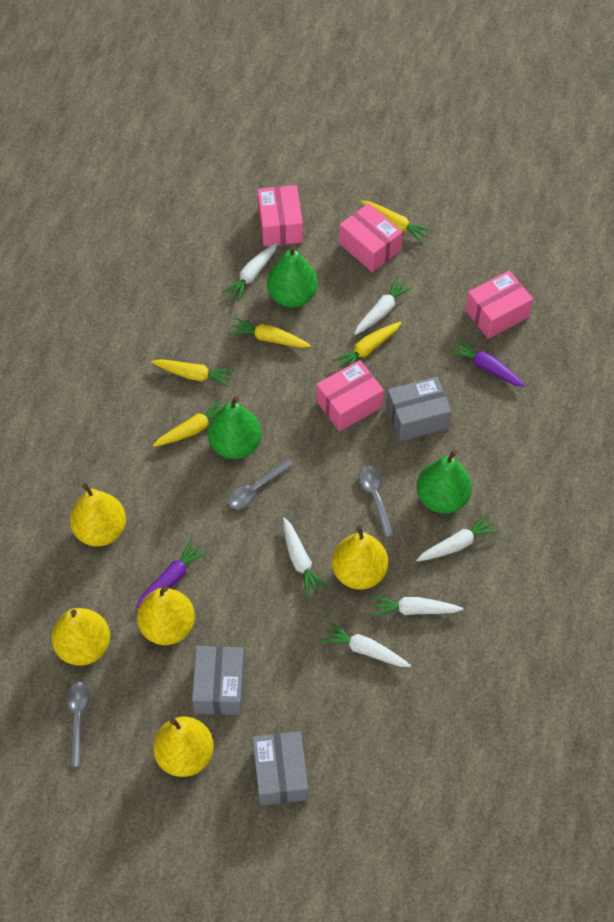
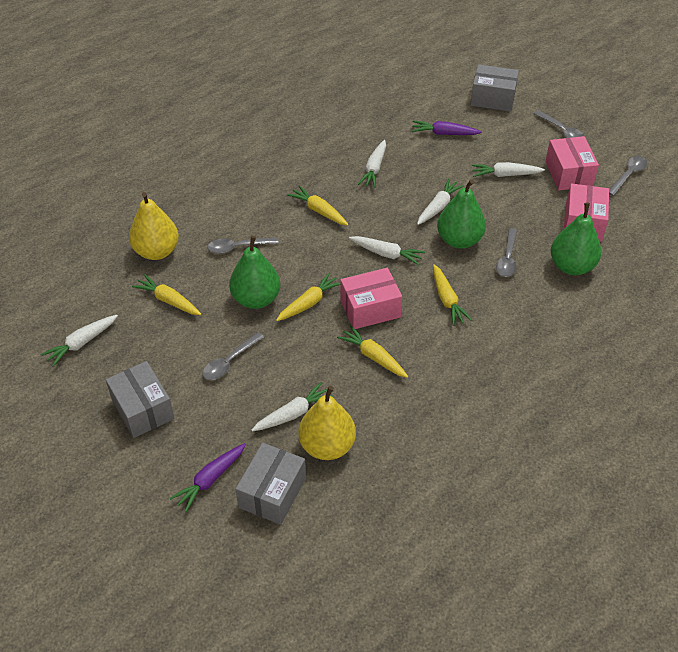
grey spoon: [66,682,91,767] [228,458,294,509] [359,466,394,538] = 3 -> [203,332,264,380] [208,237,279,254] [496,228,517,277] [533,110,584,138] [609,156,647,196] = 5
pink box: [257,185,303,246] [316,360,384,431] [339,203,403,272] [465,270,533,339] = 4 -> [340,268,402,329] [545,136,599,190] [564,183,609,242] = 3
yellow pear: [51,608,110,666] [70,483,126,547] [137,586,195,645] [153,716,214,777] [332,525,388,590] = 5 -> [129,192,179,260] [298,386,356,460] = 2

